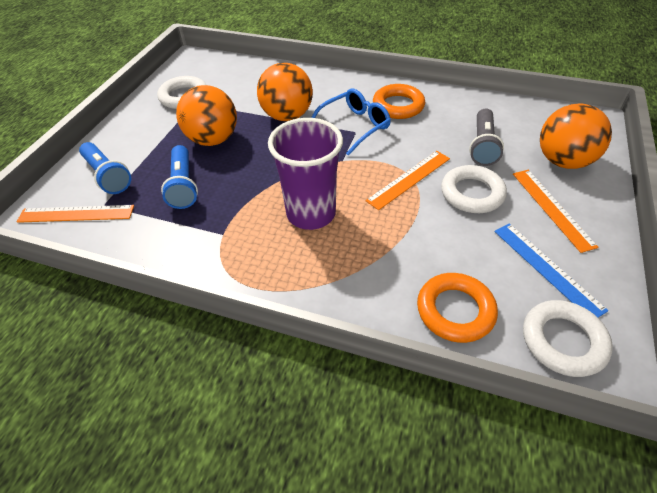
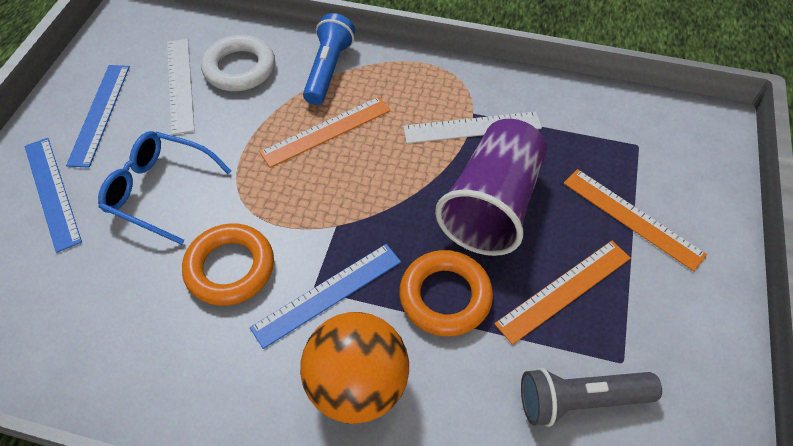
blue flashlight: [79,142,131,194] [161,145,198,209] = 2 -> [303,13,355,105] = 1
blue ruler: [494,224,609,318] = 1 -> [25,138,82,253] [66,65,130,168] [250,244,401,349] = 3
orange ball: [176,85,237,146] [257,62,313,121] [540,103,612,169] = 3 -> [300,312,409,424] = 1
white ring: [157,76,206,109] [441,165,507,213] [523,300,613,377] = 3 -> [201,35,275,91] = 1
white ruler: none = 0 -> [167,39,195,135] [403,111,542,144] = 2

